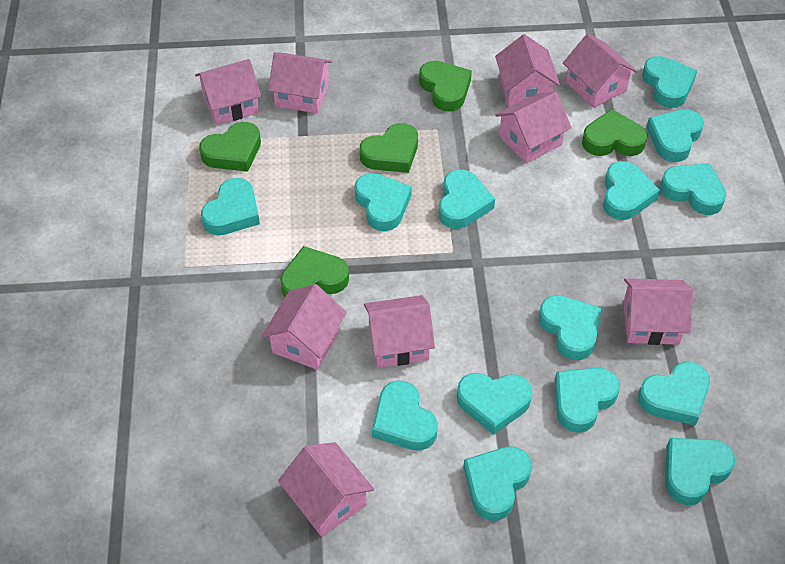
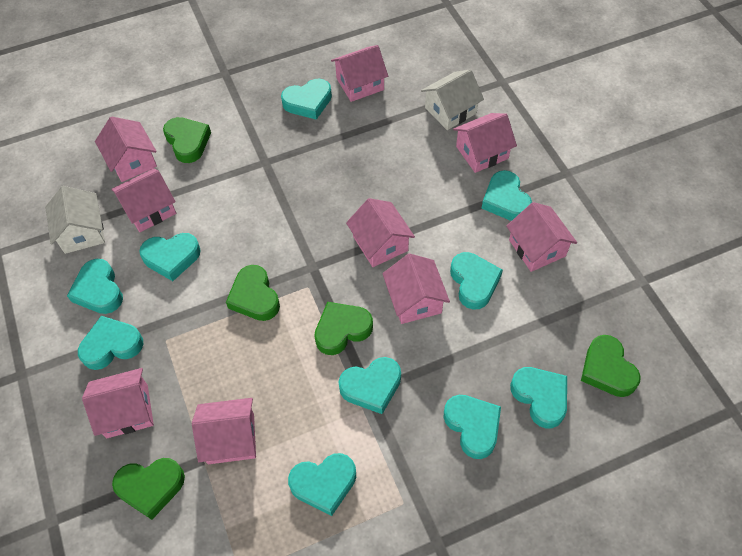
turquoise heart: [201,178,260,235] [355,173,412,231] [372,381,438,451] [439,170,495,229] [457,373,532,435] [463,446,532,521] [539,295,601,360] [555,368,620,433] [603,161,660,220] [638,362,710,426] [642,56,697,108] [646,109,704,162] [660,163,727,215] [665,438,735,505] = 14 -> [67,259,123,314] [78,316,143,370] [139,233,201,281] [281,79,332,120] [288,453,356,516] [338,357,401,414] [443,395,501,459] [450,252,503,310] [481,170,532,221] [510,367,567,428] = 10
white house: none = 0 -> [45,186,105,254] [421,69,484,130] = 2

